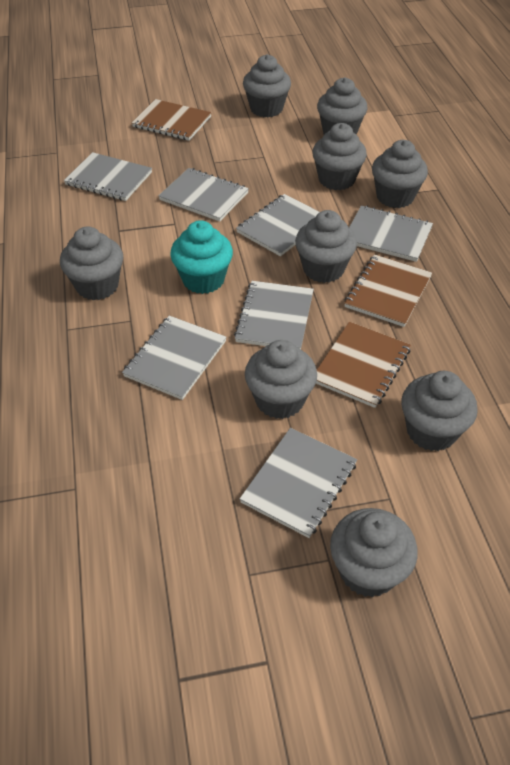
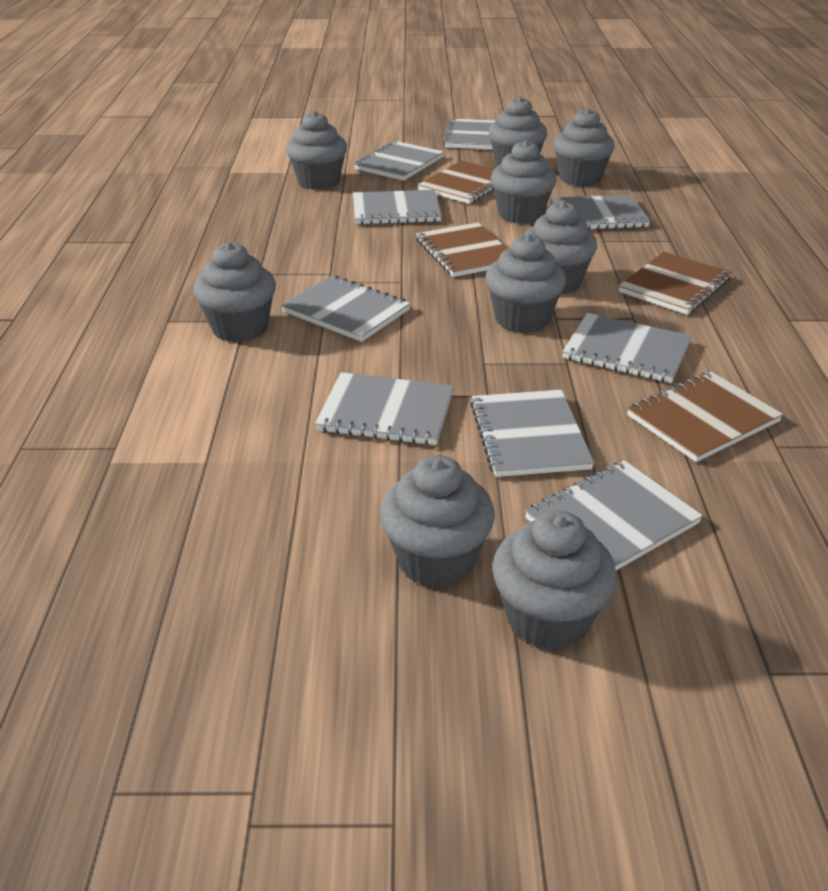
brown notebook: [132,99,212,141] [316,322,411,408] [344,254,432,327] = 3 -> [416,222,508,277] [418,160,495,204] [618,251,732,315] [627,371,783,462] = 4
grey notebook: [64,152,152,201] [122,316,226,400] [158,168,249,222] [234,281,314,349] [236,194,320,256] [240,428,357,538] [349,205,433,262] = 7 -> [281,275,411,342] [315,372,454,445] [353,190,442,225] [354,141,444,181] [443,118,496,150] [470,390,594,477] [525,460,703,570] [550,195,650,230] [562,313,692,383] = 9
turquoise cupcake: [170,220,233,294] = 1 -> none = 0

